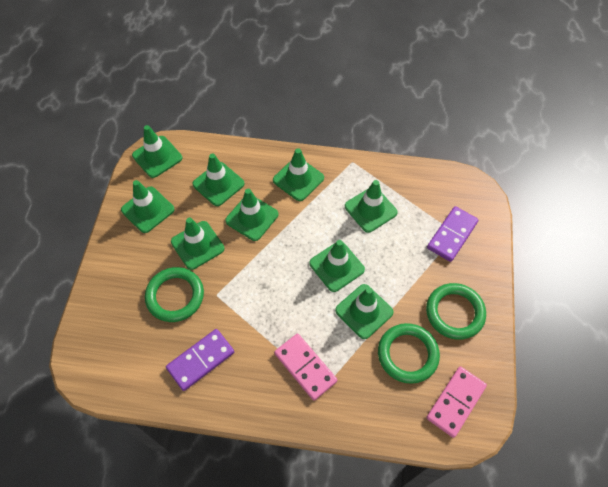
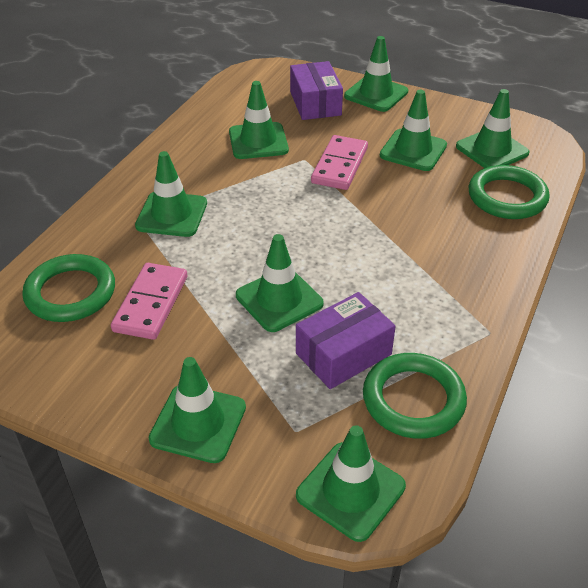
green traffic cone: [121,180,175,233] [132,125,182,178] [171,217,224,270] [192,153,244,206] [225,189,278,241] [273,148,324,201] [309,240,365,292] [335,284,394,339] [345,180,398,233] = 9 -> [135,151,207,237] [148,357,246,463] [229,81,289,159] [236,234,324,332] [296,425,406,542] [344,36,408,112] [380,90,447,171] [456,89,530,168] = 8
purple box: none = 0 -> [290,61,343,120] [296,292,396,389] = 2
purple domino: [166,329,234,391] [427,206,479,262] = 2 -> none = 0

